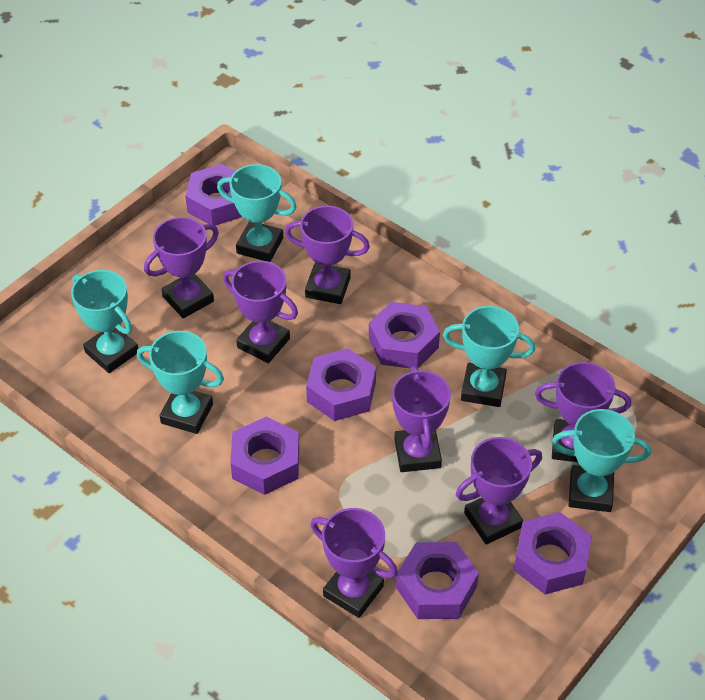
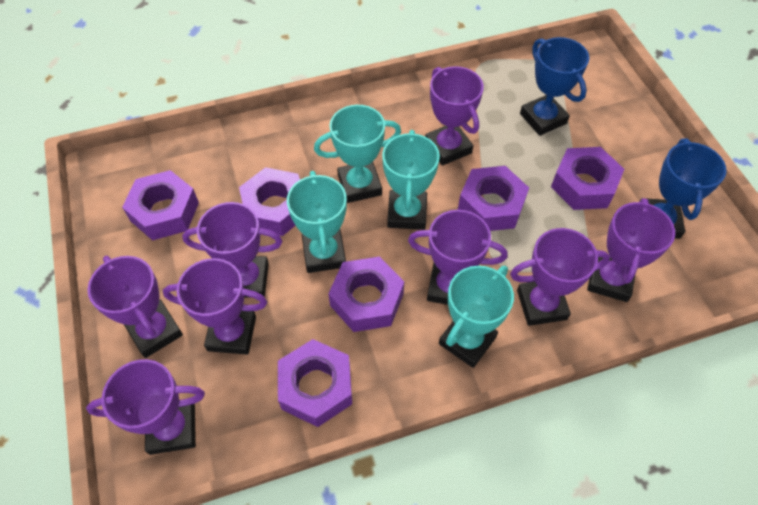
blue trophy: none = 0 -> [520,37,589,136] [642,138,727,239] = 2
purple trophy: [144,217,219,318] [223,261,298,363] [285,206,370,304] [310,508,398,618] [392,366,451,472] [456,437,542,544] [535,362,631,462] = 7 -> [86,359,205,455] [87,256,183,358] [163,258,267,355] [182,202,282,298] [408,210,508,305] [425,66,484,166] [510,228,610,326] [587,198,675,302] = 8
turquoise trophy: [71,270,138,373] [137,331,224,434] [217,164,296,262] [443,306,535,407] [552,409,651,512] = 5 -> [287,171,347,273] [314,105,401,203] [382,130,440,230] [439,266,514,368] = 4

